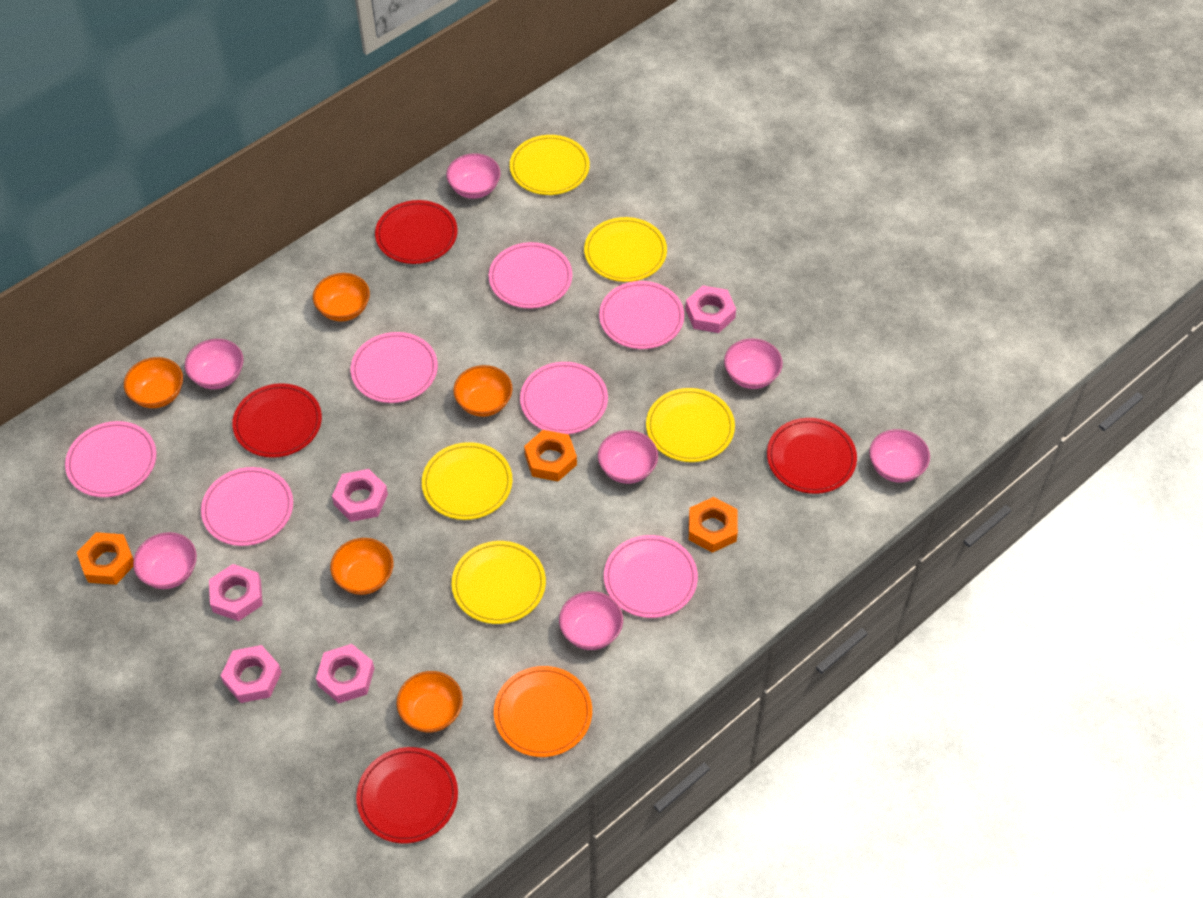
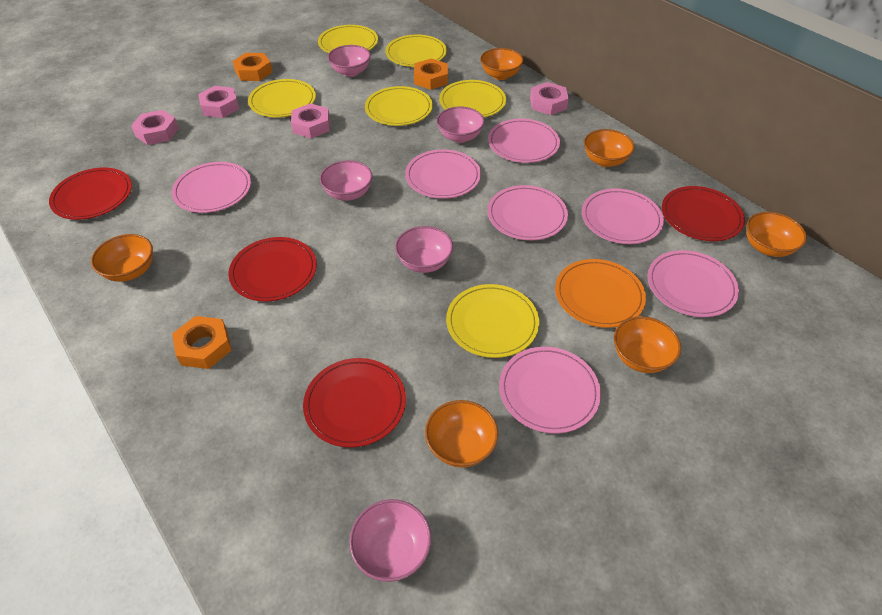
orange bowl: [124,357,183,408] [313,273,370,321] [330,538,394,595] [396,671,463,732] [453,365,513,417] = 5 -> [91,234,153,282] [425,400,498,468] [480,48,523,80] [584,129,635,167] [614,316,681,373] [747,212,807,257] = 6
pink bowl: [133,532,197,589] [185,339,244,389] [446,153,501,199] [559,591,623,650] [598,430,658,484] [724,338,783,389] [869,429,930,483] = 7 -> [320,160,372,201] [328,45,371,77] [349,499,431,582] [395,226,453,273] [437,107,485,143] = 5
pink nut: [209,564,263,621] [220,645,282,703] [316,644,375,703] [332,469,388,522] [685,285,736,333] = 5 -> [131,110,179,145] [198,86,239,118] [291,103,330,138] [530,82,569,115] = 4
yellow plate: [422,442,513,520] [452,541,546,624] [510,135,590,195] [584,217,667,282] [646,388,735,462] = 5 -> [248,79,316,117] [318,25,378,53] [365,86,433,126] [385,35,447,67] [439,80,506,117] [446,284,539,358] = 6

